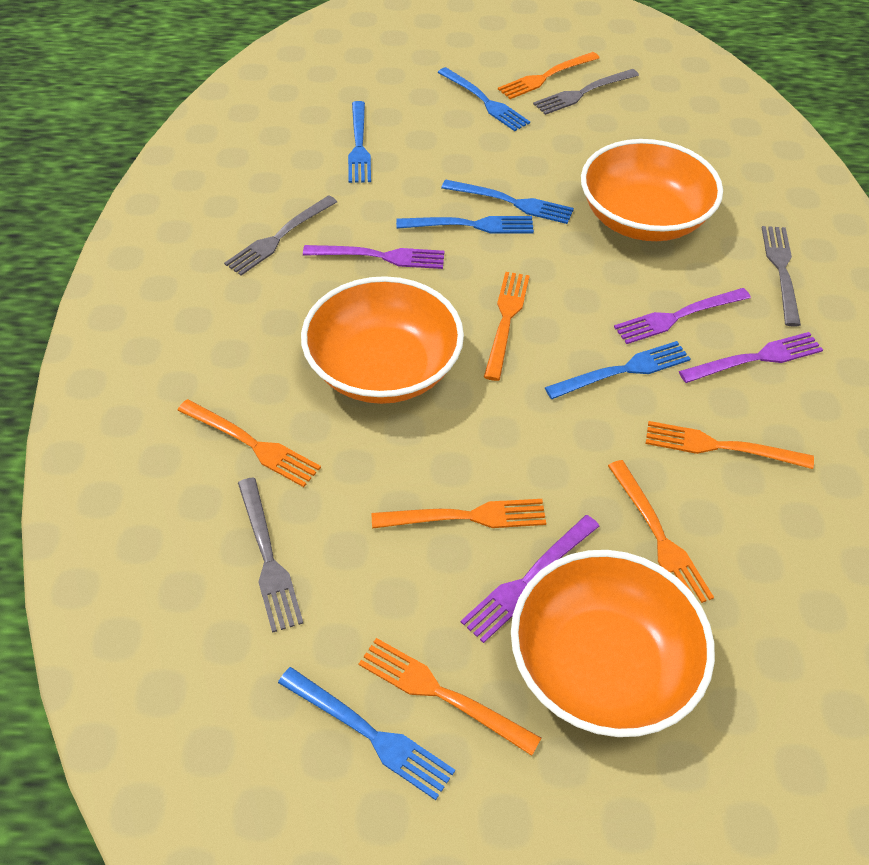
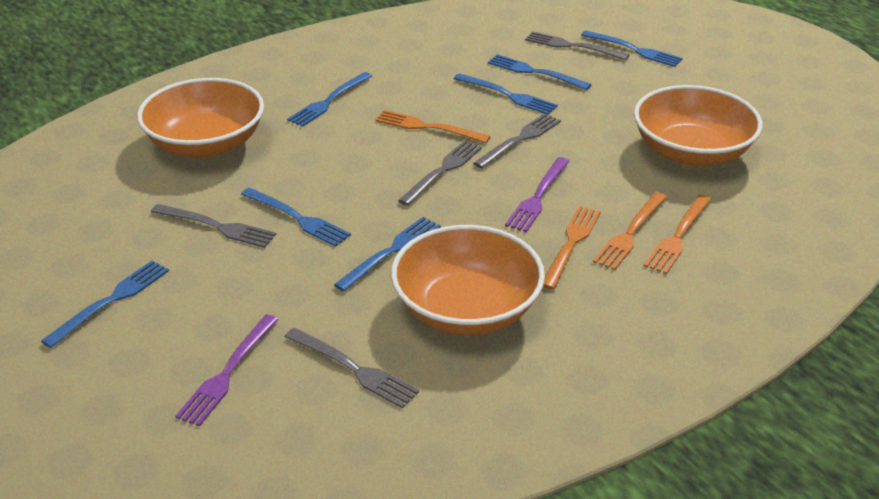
blue fork: [278,667,455,800] [348,101,371,183] [396,216,534,234] [438,67,530,131] [441,179,574,224] [545,341,690,399] = 6 -> [41,261,169,348] [241,187,351,247] [287,72,372,127] [334,217,441,291] [454,73,558,115] [488,54,592,90] [581,30,683,67] = 7
grey fork: [224,195,337,276] [238,477,303,633] [533,69,639,115] [762,226,801,327] = 4 -> [151,204,276,248] [285,328,419,409] [398,141,482,206] [473,113,561,168] [525,31,630,60] = 5
orange fork: [177,399,321,487] [359,638,541,756] [372,499,546,529] [484,272,530,381] [498,52,599,99] [608,460,714,603] [646,421,814,469] = 7 -> [375,110,491,143] [543,206,601,290] [593,192,667,270] [644,195,712,274] = 4
purple fork: [303,245,444,269] [461,515,599,643] [614,288,751,344] [679,332,823,383] = 4 -> [175,315,279,426] [505,157,570,232] = 2

